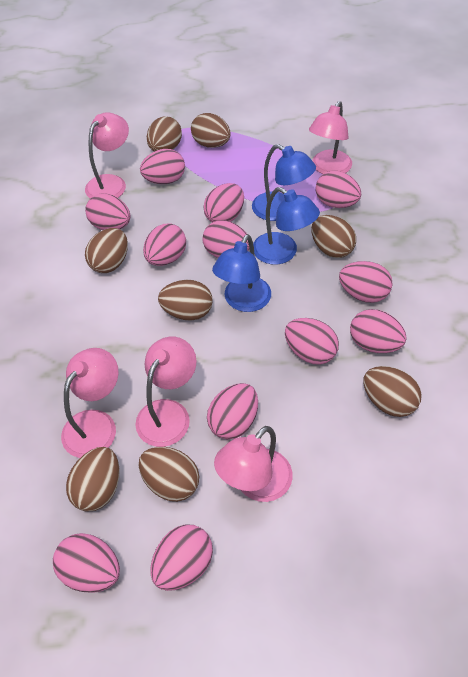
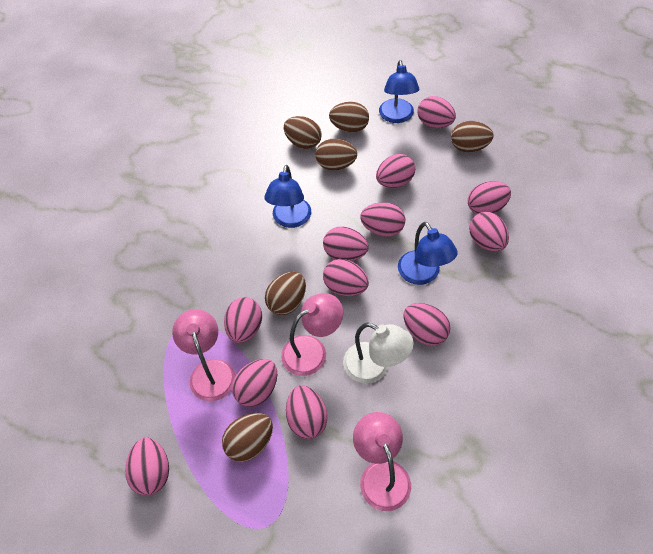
brown egg: [66,447,120,512] [85,228,128,273] [139,447,199,502] [147,116,182,152] [158,280,213,321] [191,113,231,148] [311,215,356,258] [363,366,422,417] = 8 -> [222,413,273,462] [265,272,306,315] [284,116,322,149] [316,139,357,170] [329,102,369,133] [451,121,494,152] = 6
pink lamp: [61,348,119,458] [85,112,129,199] [135,337,197,447] [214,426,293,502] [309,101,352,174] = 5 -> [172,309,235,401] [281,293,343,376] [353,412,411,511] = 3
white lamp: none = 0 -> [343,323,414,383] = 1

